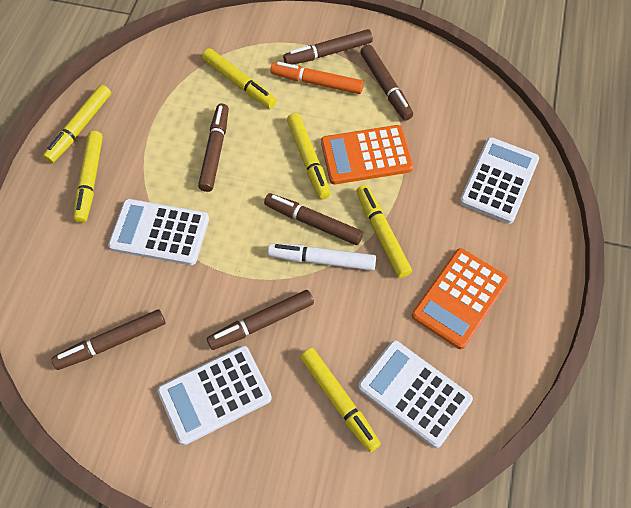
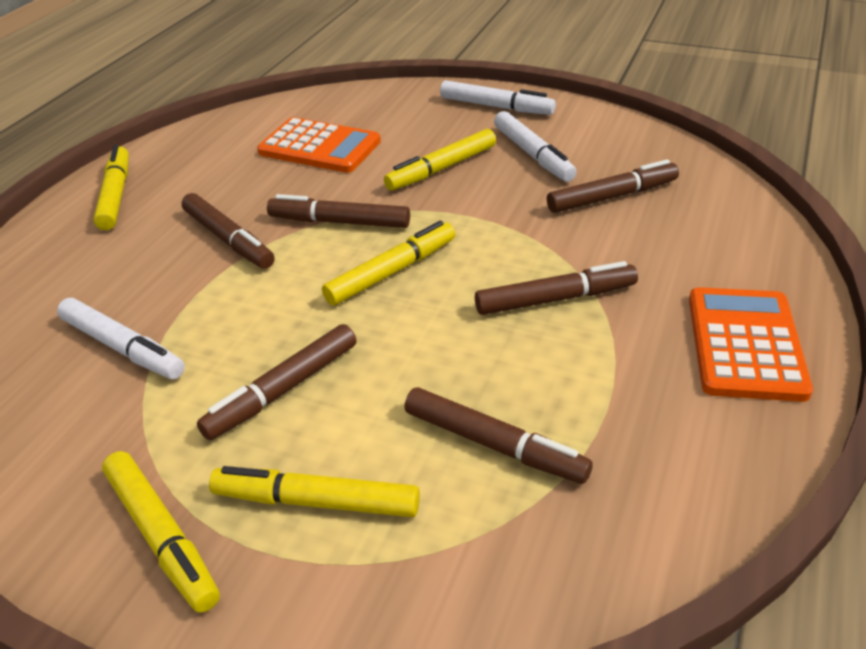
orange marker: [270,62,364,94] = 1 -> none = 0
white calculator: [108,199,209,265] [157,346,272,445] [358,340,473,448] [459,137,539,224] = 4 -> none = 0
white marker: [268,243,376,271] = 1 -> [57,298,185,379] [440,80,556,115] [494,111,577,182] = 3
yellow marker: [43,85,111,163] [73,131,103,223] [202,48,276,108] [287,113,331,199] [300,348,381,452] [356,185,412,278] = 6 -> [93,145,129,230] [102,451,220,613] [209,466,420,517] [322,221,455,306] [384,129,496,191] = 5

